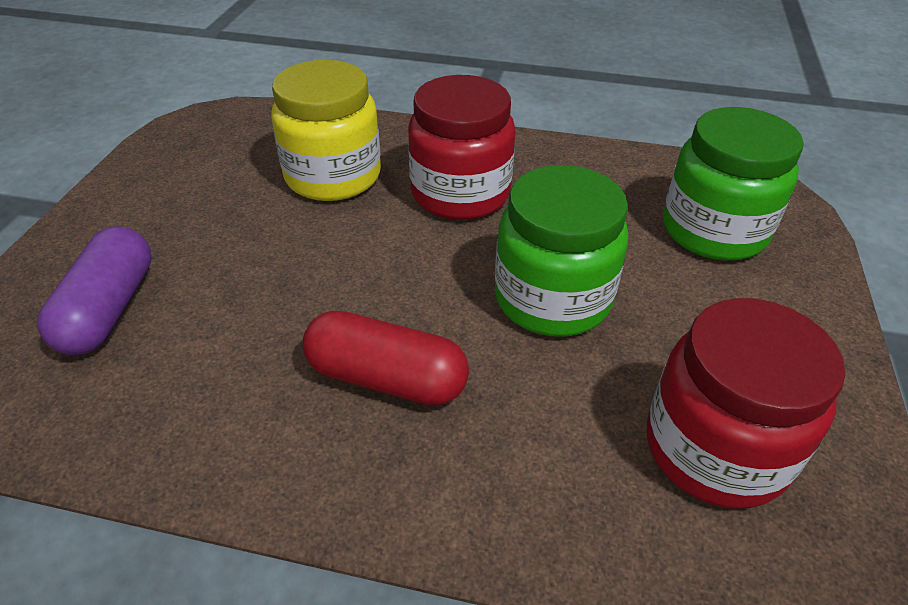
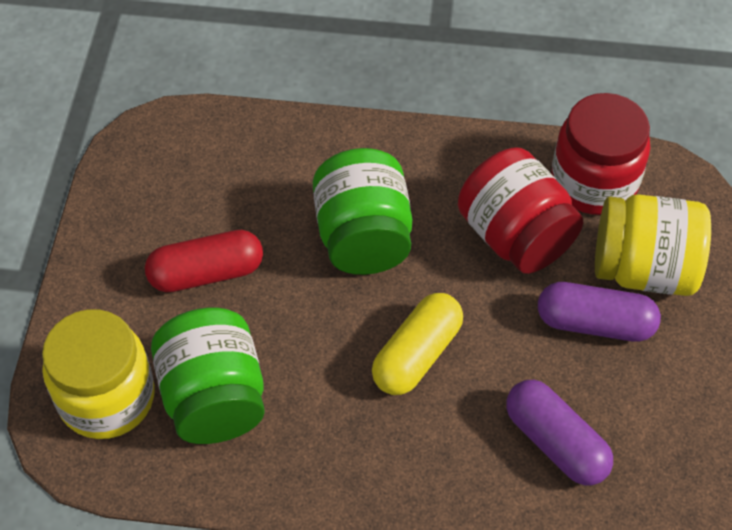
purple capsule: [38,226,152,355] = 1 -> [506,380,613,485] [538,282,661,342] = 2
yellow capsule: none = 0 -> [372,293,463,395] = 1
yellow jar: [271,60,381,201] = 1 -> [42,309,155,439] [595,194,711,296] = 2

